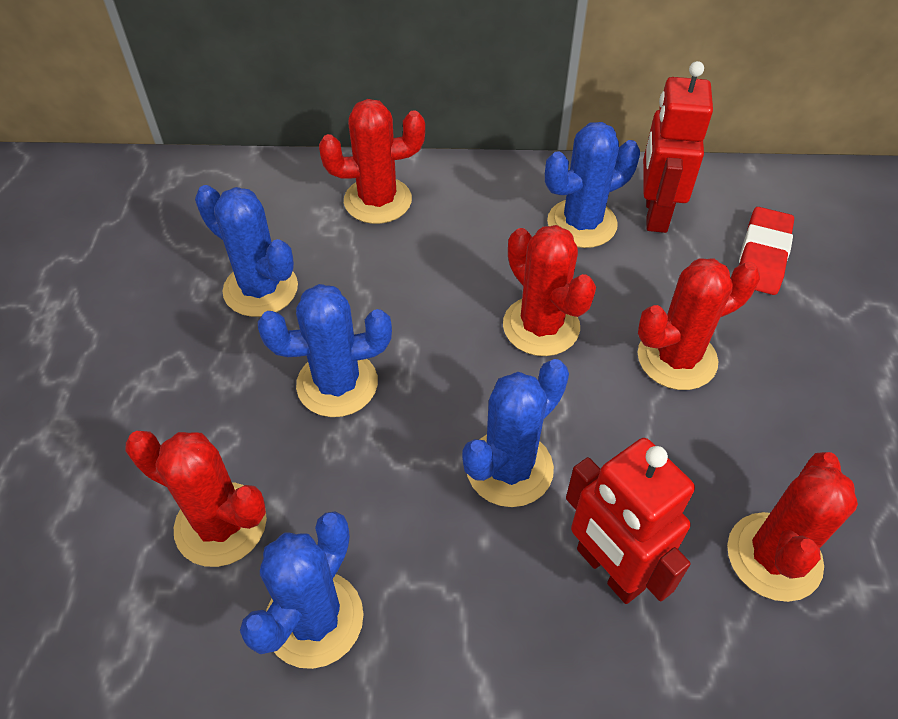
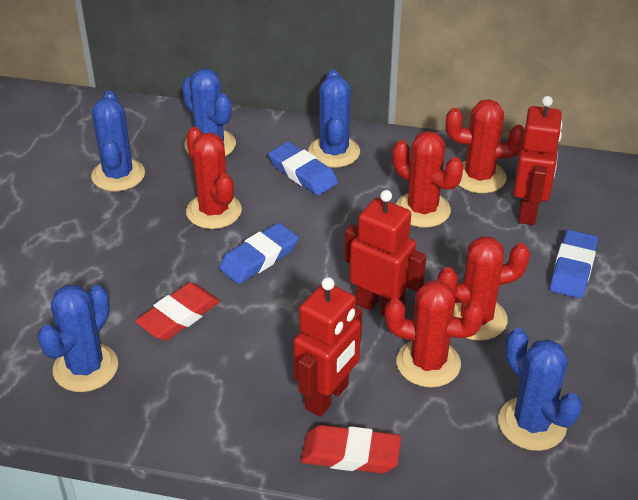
blue eraser: none = 0 -> [219,223,298,284] [268,142,338,195] [550,230,598,299] = 3
red eraser: [739,207,794,295] = 1 -> [135,282,220,341] [301,425,401,473] = 2
red robot: [566,438,695,604] [643,61,713,233] = 2 -> [294,277,362,417] [345,190,426,317] [514,96,563,225] = 3

